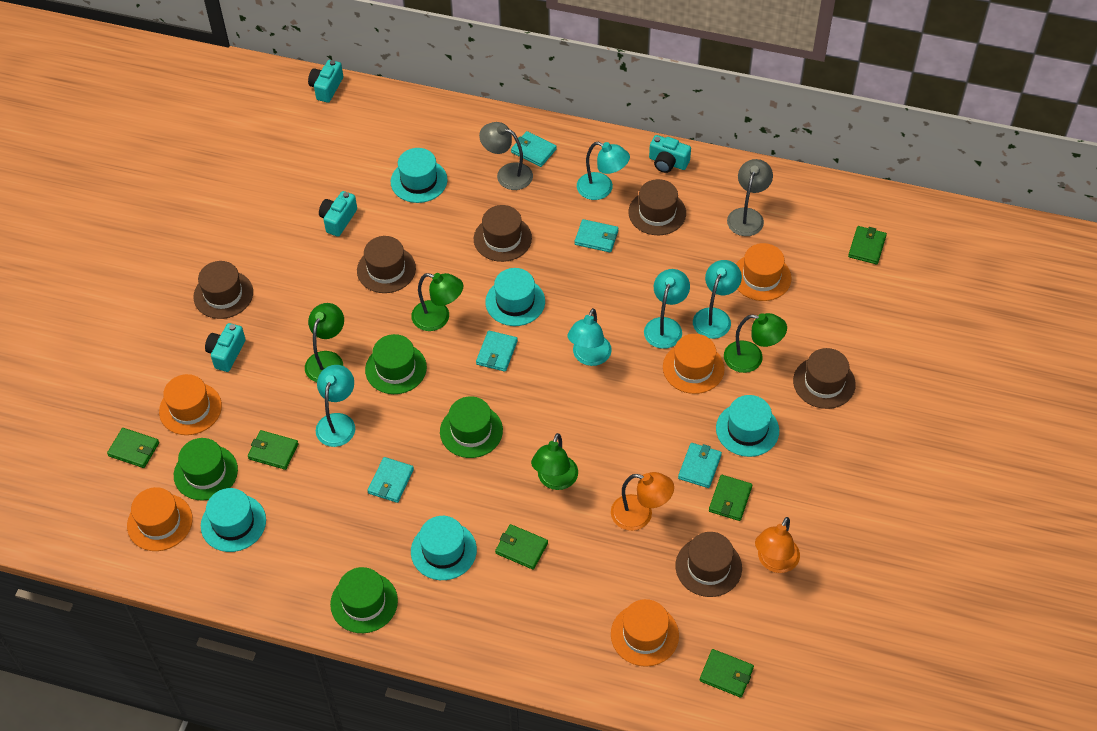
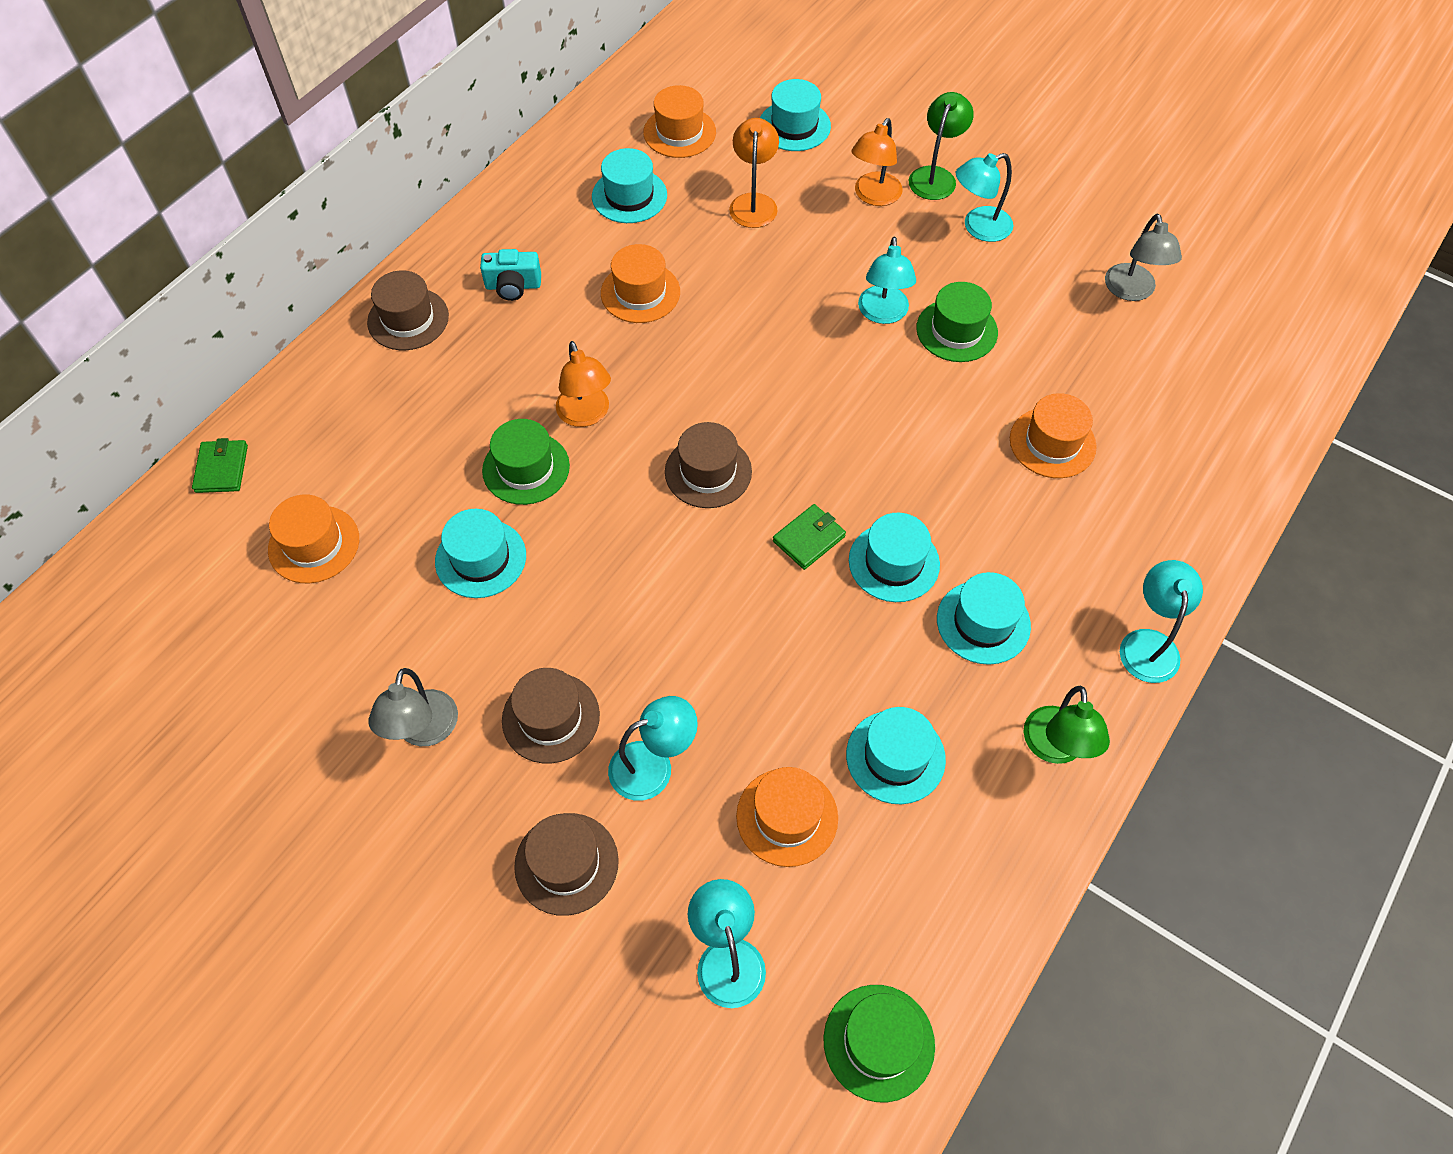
brown hat: [193,261,253,319] [357,236,416,293] [474,205,532,262] [629,179,686,235] [676,532,742,597] [793,348,856,409] = 6 -> [367,270,449,350] [502,668,600,763] [514,813,619,916] [665,422,752,508] = 4
green hat: [174,438,238,500] [330,567,398,633] [365,334,427,394] [440,396,503,458] = 4 -> [482,419,570,505] [824,985,935,1102] [916,282,998,362] = 3
green lamp: [305,303,344,382] [411,273,463,331] [531,433,578,490] [724,313,787,373] = 4 -> [909,92,974,200] [1024,686,1110,764] = 2
green wallet: [107,428,159,468] [248,430,298,470] [495,524,548,570] [700,649,754,698] [709,475,752,521] [848,226,887,265] = 6 -> [192,438,248,493] [773,504,846,570] = 2
orange lamp: [611,472,674,531] [755,517,800,573] = 2 -> [556,341,611,427] [729,118,779,228] [851,118,902,206] = 3
turquoise camera: [205,323,246,372] [308,60,343,103] [319,191,357,237] [649,135,691,173] = 4 -> [480,249,541,301] = 1
turquoise hat: [201,488,266,552] [391,148,447,203] [411,516,477,580] [485,268,545,326] [716,395,779,457] = 5 -> [435,509,526,598] [592,148,667,223] [760,79,831,151] [846,707,946,804] [849,513,940,602] [937,572,1031,665] = 6
turquoise wallet: [367,457,414,503] [476,330,518,372] [511,131,557,167] [575,219,619,253] [678,443,722,488] = 5 -> none = 0

